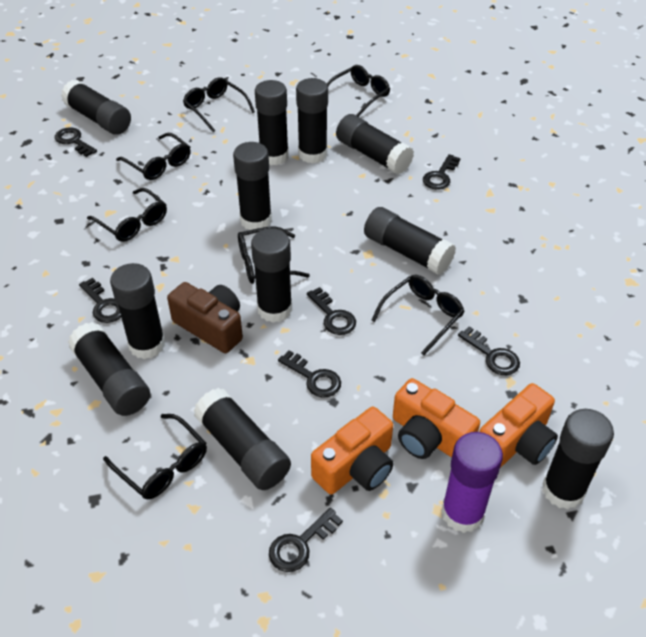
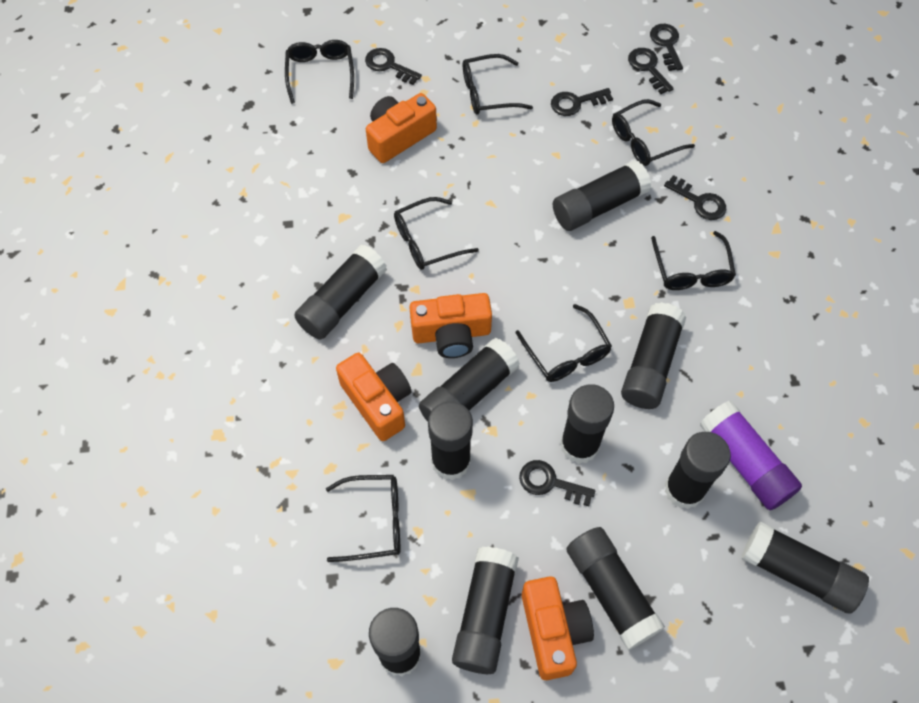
black key: [55,128,97,157] [79,278,121,323] [269,508,343,572] [278,350,341,398] [307,287,356,335] [423,154,460,190] [458,326,520,375] = 7 -> [365,48,422,85] [519,460,595,506] [551,88,613,116] [628,48,674,94] [650,24,683,71] [664,175,726,220] = 6
brown camera: [167,282,243,353] = 1 -> none = 0
orange camera: [311,407,394,494] [393,378,480,459] [479,383,558,468] = 3 -> [336,353,411,441] [366,93,437,163] [409,293,492,358] [522,576,594,680] = 4

